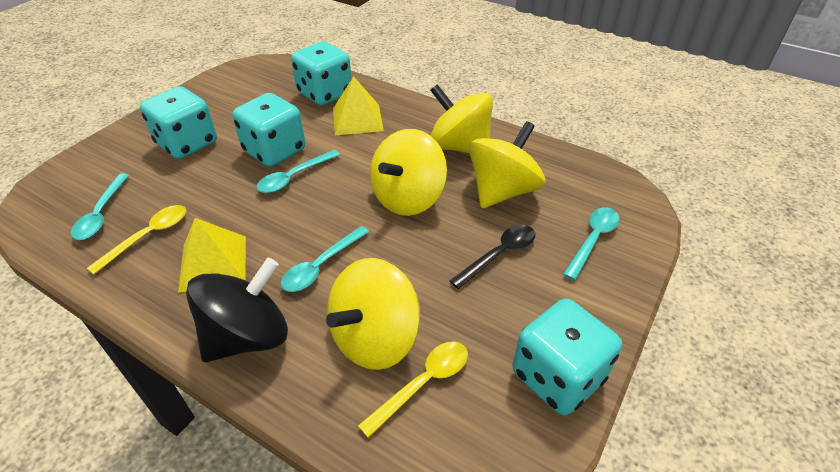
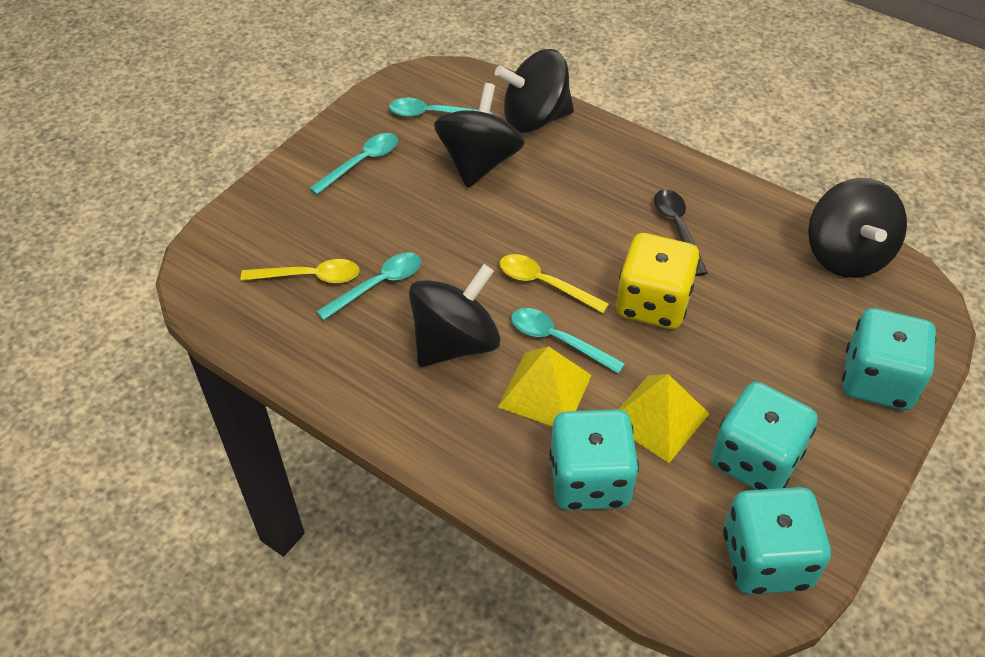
black spinning top: [186,258,288,362] = 1 -> [409,264,500,367] [434,83,524,188] [495,49,574,133] [808,178,907,278] = 4
yellow dice: none = 0 -> [616,233,700,329] = 1
yellow spinning top: [326,258,420,370] [370,129,447,216] [430,84,493,153] [469,121,545,208] = 4 -> none = 0

